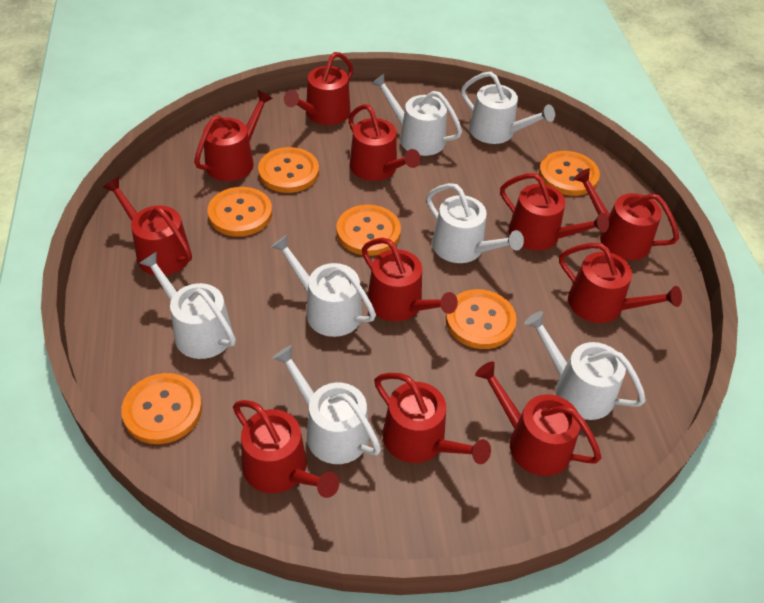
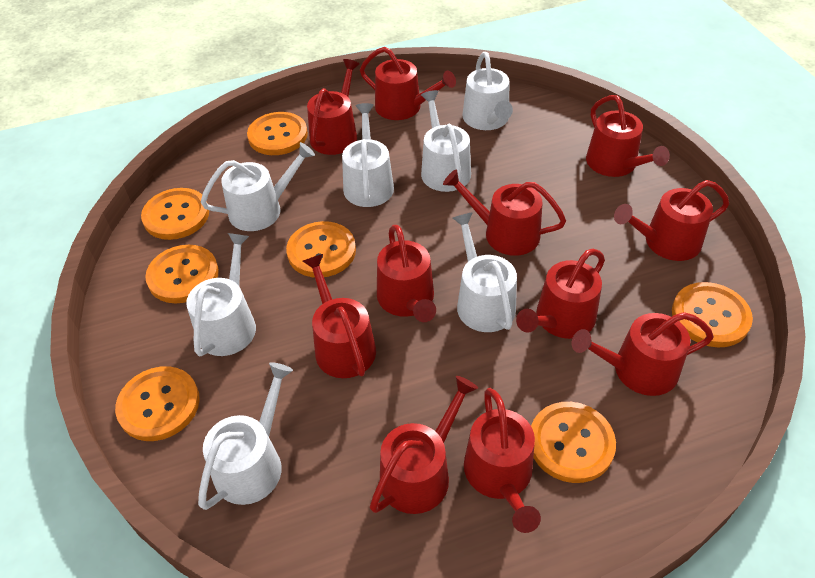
orange button: [121,373,202,444] [207,187,272,237] [258,147,319,193] [336,205,401,256] [446,289,517,349] [539,151,600,196] = 6 -> [115,366,200,441] [141,188,209,240] [145,245,219,303] [247,112,308,155] [286,221,356,277] [531,402,616,483] [672,282,753,347] = 7

